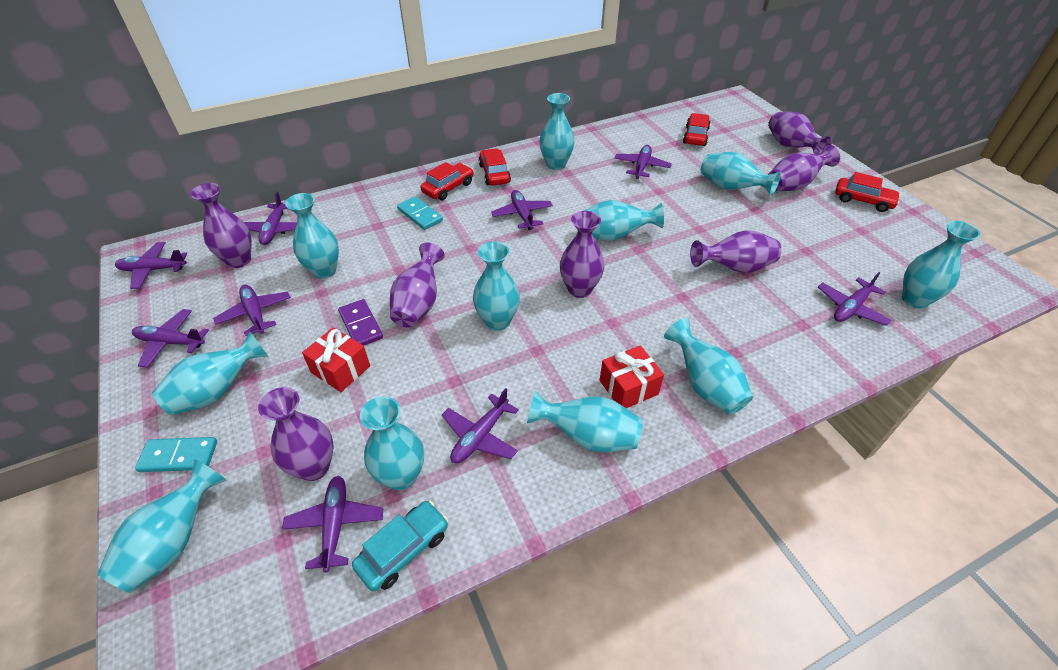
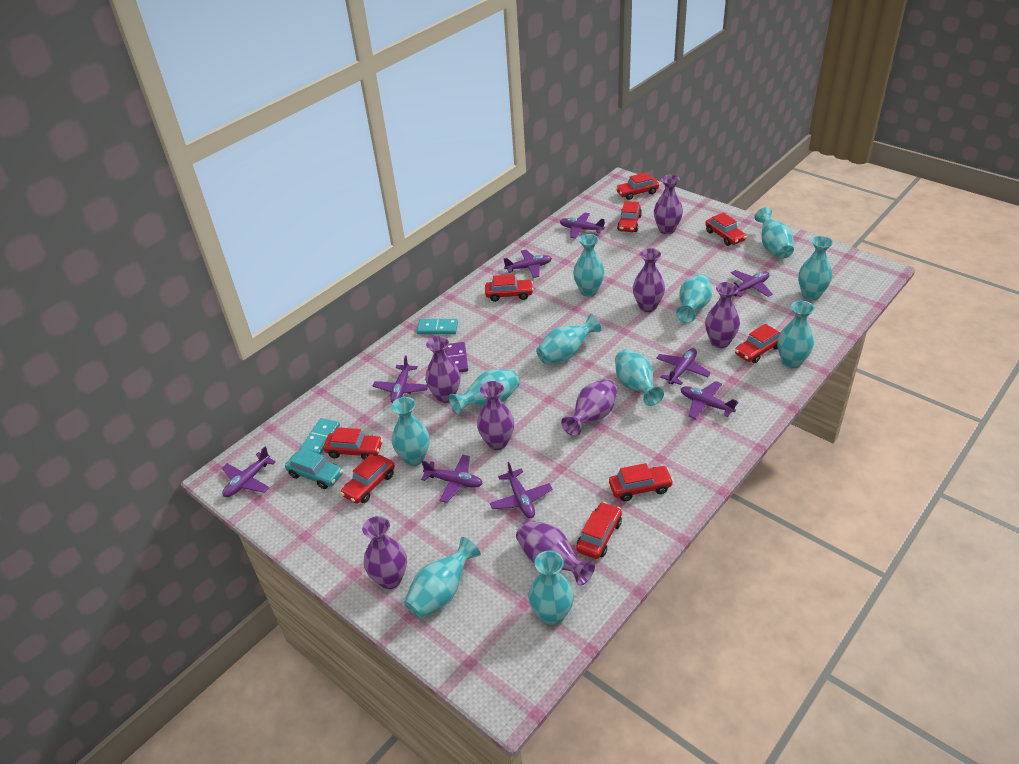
purple vase: [190,183,252,268] [258,387,334,481] [390,243,445,327] [560,211,604,298] [690,230,781,273] [768,112,832,155] [768,145,840,191] = 7 -> [362,516,407,589] [425,336,460,403] [477,381,514,450] [516,521,595,586] [561,379,617,436] [633,248,665,312] [654,175,683,234] [705,282,740,348] = 8
red car: [420,162,474,200] [479,148,511,186] [683,113,710,146] [835,172,901,212] = 4 -> [323,427,383,460] [340,454,395,504] [485,274,533,302] [576,502,622,559] [609,463,674,501] [616,172,659,200] [617,201,642,232] [705,212,747,246] [735,324,780,363] = 9
red gift: [302,327,370,392] [600,345,664,408] = 2 -> none = 0

